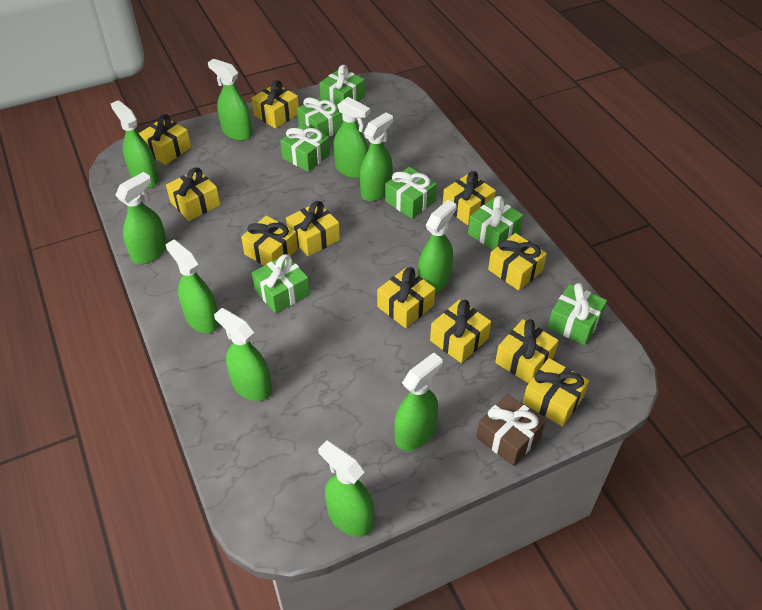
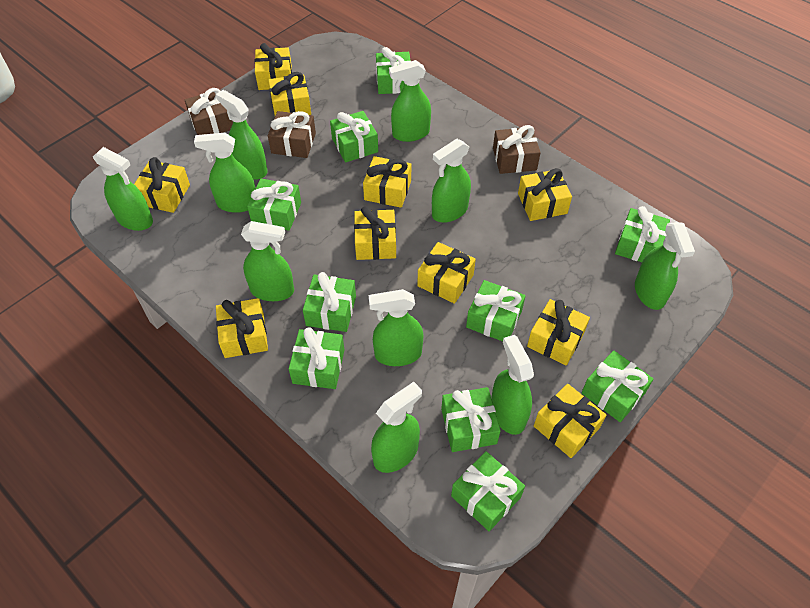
brown gift: [476,394,545,466] = 1 -> [185,88,233,135] [268,111,316,158] [493,125,541,174] = 3
green gift: [252,254,310,314] [280,124,330,172] [297,96,343,137] [320,65,365,107] [385,167,437,219] [468,196,523,250] [548,283,607,345] = 7 -> [247,179,301,231] [289,327,344,389] [303,272,356,332] [330,111,378,162] [376,47,410,94] [441,387,501,452] [451,451,525,531] [466,280,525,341] [582,350,653,422] [615,206,670,262] = 10
yellow gift: [139,114,191,165] [166,167,220,221] [241,215,298,266] [252,80,299,129] [286,201,340,256] [377,267,435,328] [430,300,491,363] [443,171,496,225] [488,233,547,291] [495,319,559,383] [523,358,589,426] = 11 -> [134,157,190,213] [216,298,268,358] [254,43,292,90] [268,72,311,116] [354,206,396,260] [363,156,411,208] [417,242,476,304] [518,168,572,221] [527,299,590,366] [534,384,606,458] = 10

